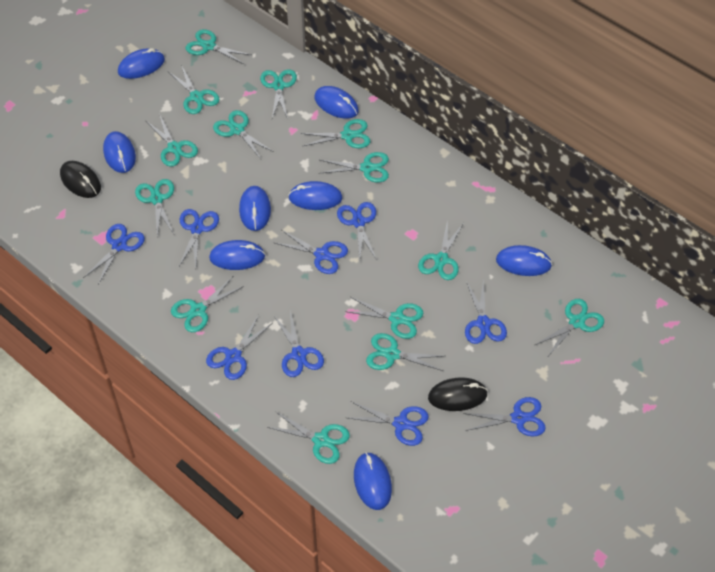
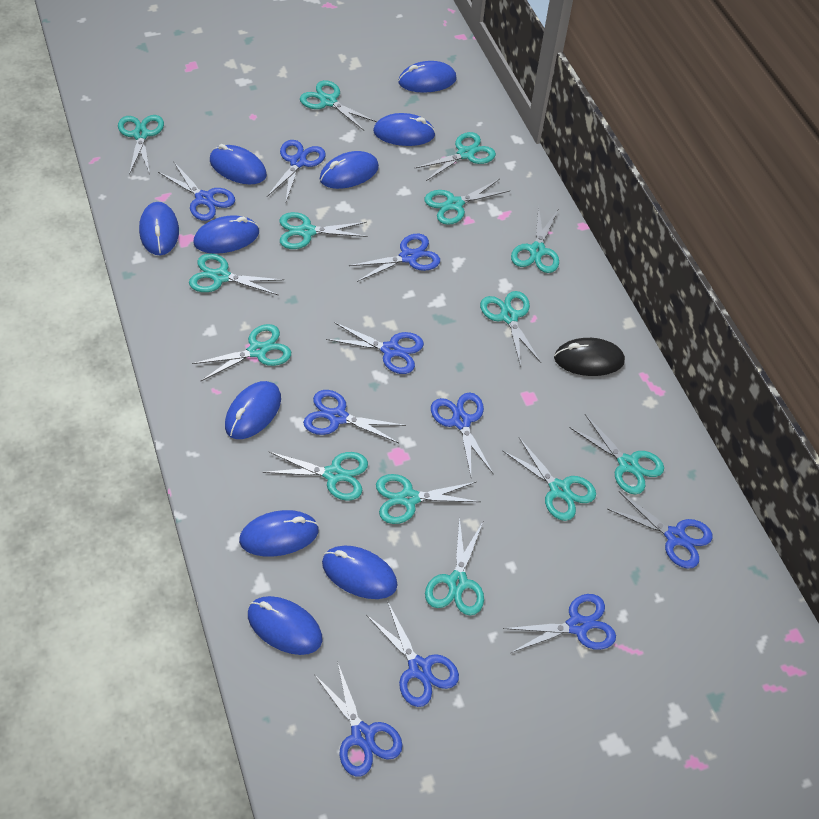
black mouse: [60,161,101,198] [428,377,488,411] = 2 -> [554,338,625,376] = 1
blue mouse: [103,131,136,173] [118,48,165,79] [209,240,265,270] [239,186,271,231] [288,181,342,210] [314,86,359,119] [354,452,392,510] [496,245,552,276] = 8 -> [139,202,179,255] [194,215,259,254] [210,144,267,184] [225,381,281,439] [239,510,319,557] [248,596,322,655] [320,151,379,189] [322,545,397,599] [373,113,436,146] [398,61,456,93] = 10
blue scissors: [83,224,145,285] [179,209,219,267] [206,315,272,380] [274,310,324,377] [275,230,348,274] [337,202,377,260] [348,402,429,446] [463,397,546,437] [465,279,507,344] = 9 -> [158,161,235,221] [267,140,326,201] [303,390,406,443] [314,661,403,777] [326,322,424,374] [349,234,440,282] [367,602,459,707] [431,393,494,476] [503,594,616,653] [607,491,713,568] = 10

